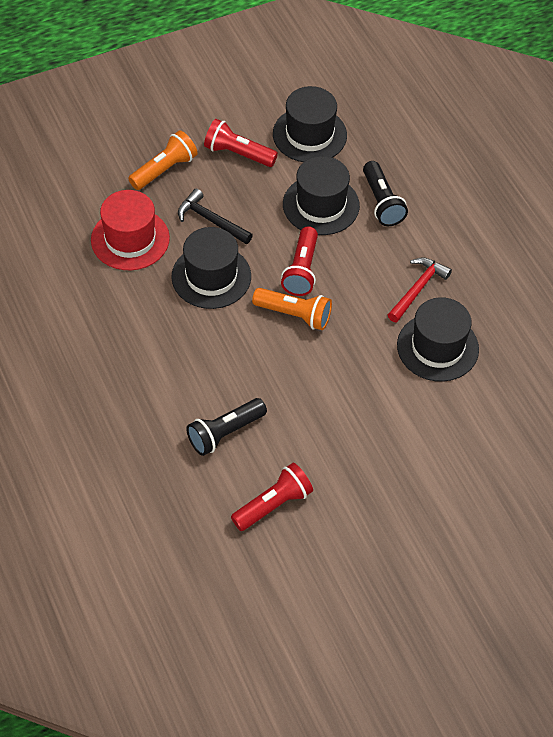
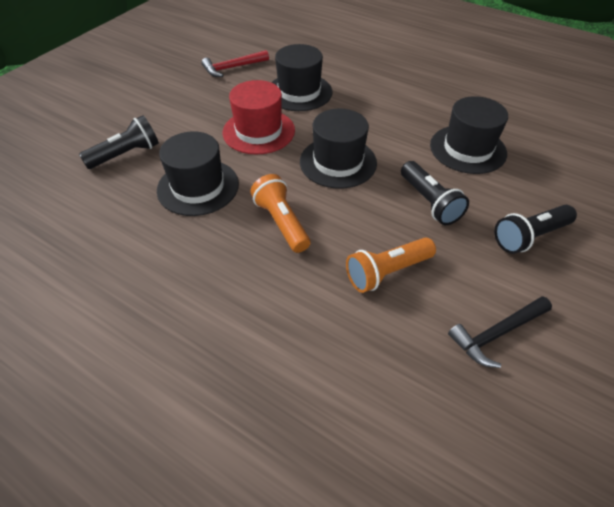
black flashlight: [187,398,267,456] [363,161,408,226] = 2 -> [79,115,159,169] [401,161,469,225] [494,205,577,254] = 3
red flashlight: [204,119,278,167] [231,463,313,531] [281,226,318,296] = 3 -> none = 0

